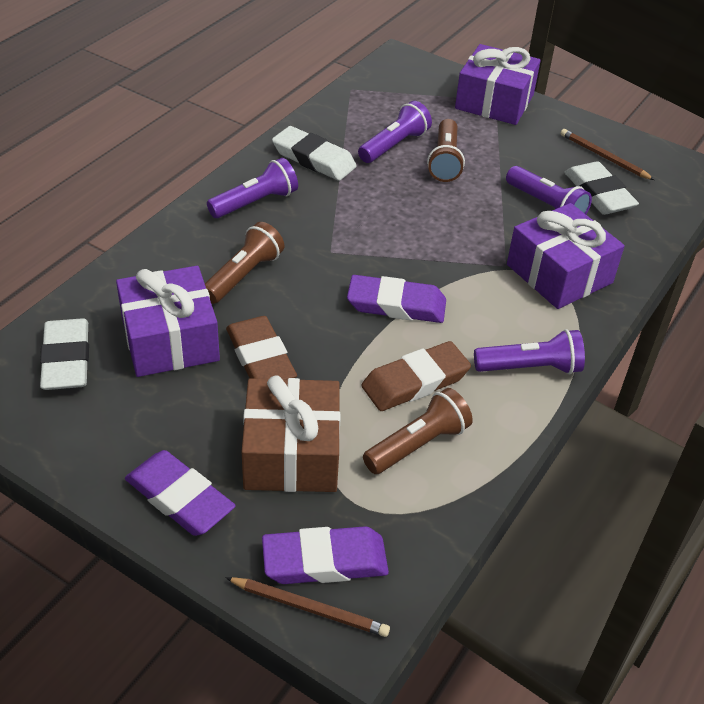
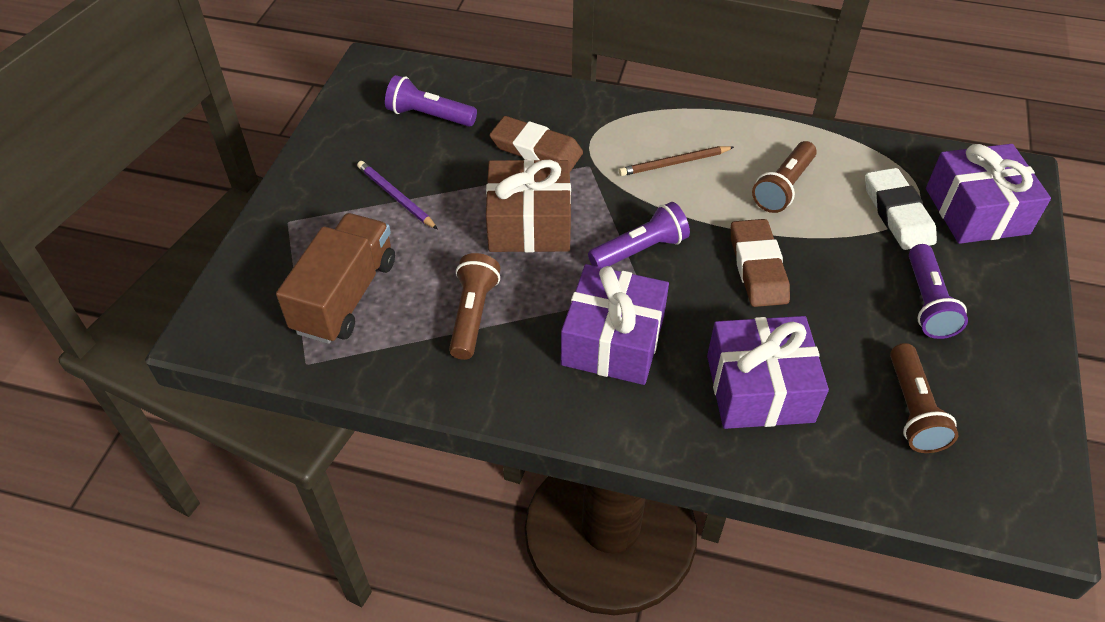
brown pencil: [226,577,390,637] [560,129,655,180] = 2 -> [619,146,734,176] = 1
brown truck: none = 0 -> [276,213,395,344] = 1
purple eraser: [125,450,236,536] [262,526,389,584] [347,275,446,323] = 3 -> none = 0
purple flashlight: [207,158,298,218] [358,101,432,163] [474,329,585,374] [506,166,592,214] = 4 -> [385,75,477,127] [588,202,690,268] [909,244,968,339] = 3
purple pencil: none = 0 -> [357,161,438,229] = 1
white eraser: [40,318,89,390] [272,126,357,181] [564,161,639,215] = 3 -> [865,168,937,250] = 1

